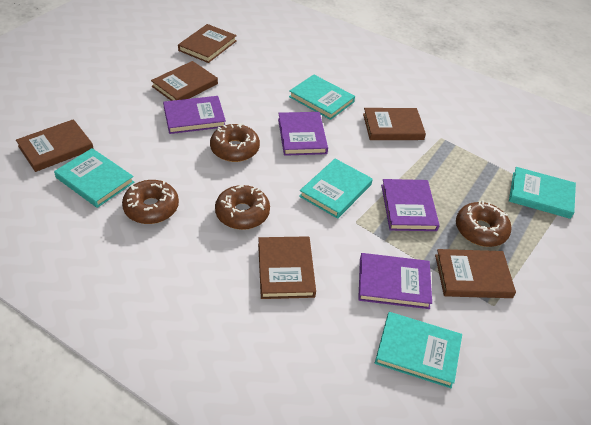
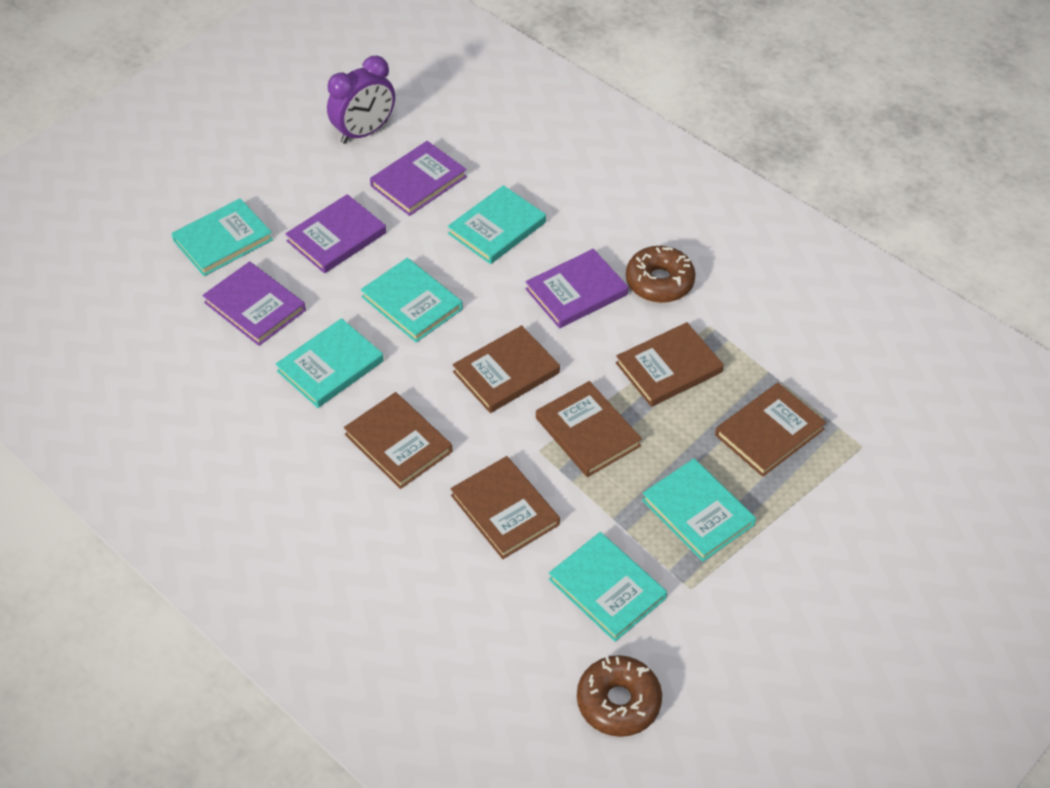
brown donut: [122,180,179,224] [210,123,260,162] [215,185,270,230] [456,201,511,247] = 4 -> [577,655,662,737] [626,246,695,303] = 2
purple clock: none = 0 -> [327,56,395,144] = 1
turquoise book: [54,148,134,208] [289,75,355,120] [299,159,373,219] [375,312,462,388] [509,167,576,219] = 5 -> [171,198,273,276] [275,318,384,408] [361,258,463,343] [448,185,546,264] [549,532,667,642] [642,458,756,562] = 6

